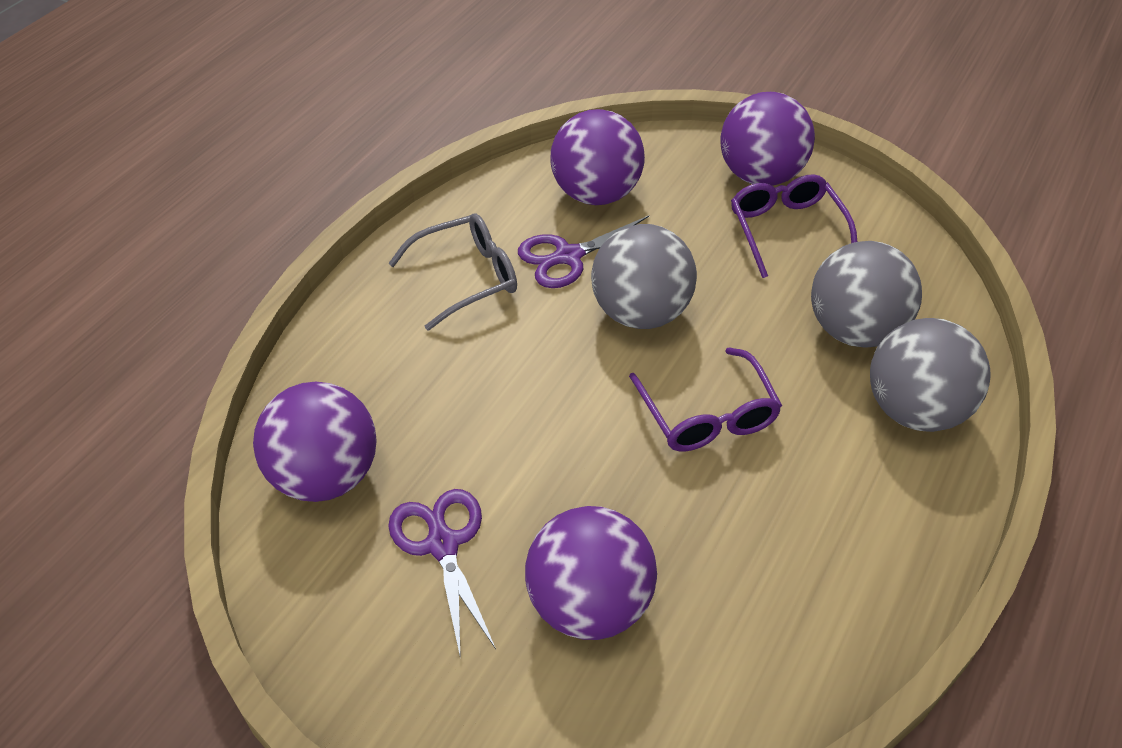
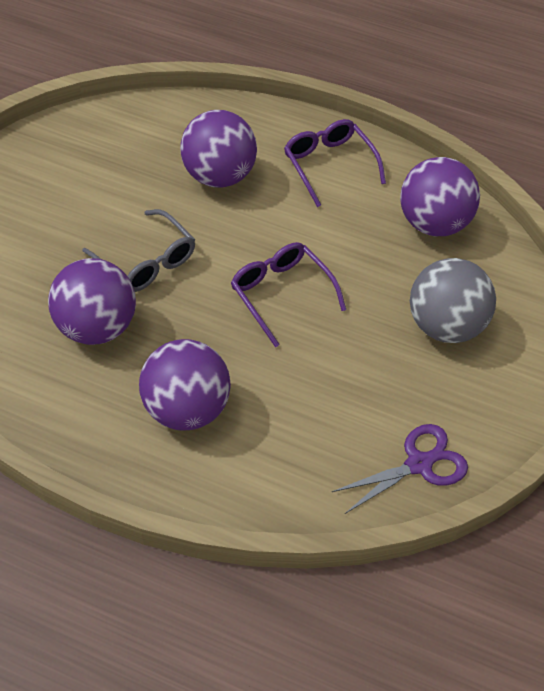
grey ball: [591,224,697,329] [811,241,922,348] [870,318,991,432] = 3 -> [410,258,496,343] = 1
purple scissors: [388,489,496,659] [518,216,649,288] = 2 -> [332,424,468,514] = 1

